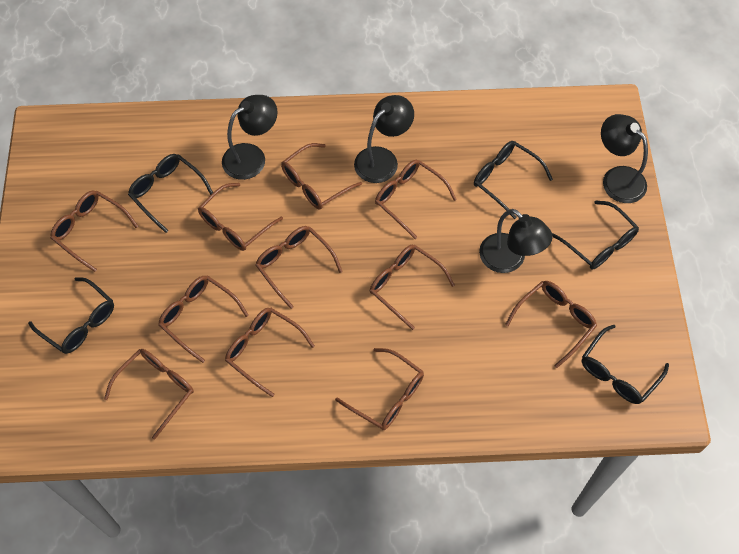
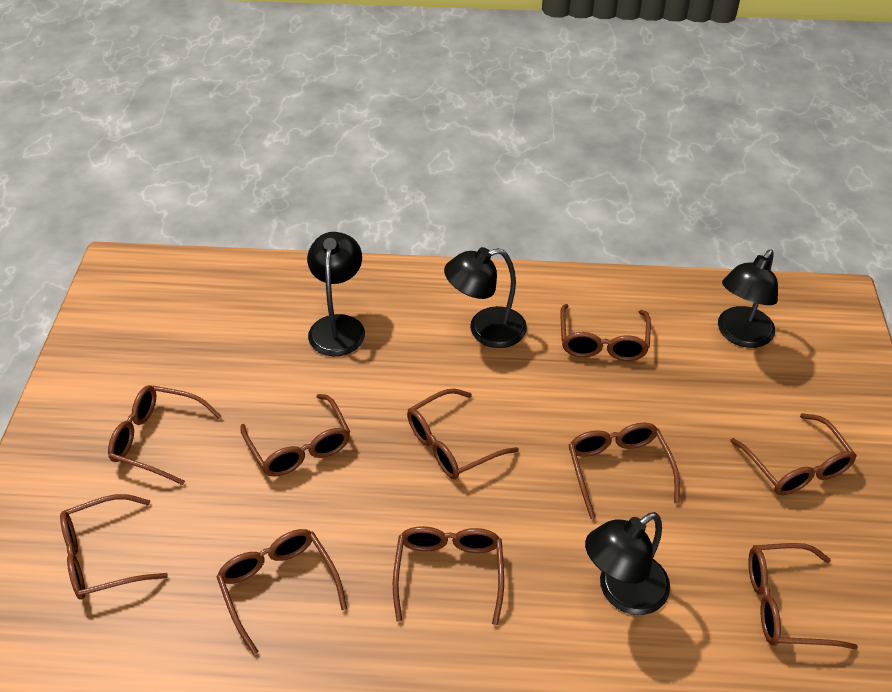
black glasses: [28,277,114,354] [128,154,213,233] [474,141,553,219] [552,200,639,270] [581,325,669,404] = 5 -> none = 0
brown glasses: [50,191,139,272] [104,349,194,439] [158,276,249,363] [198,183,283,251] [225,307,315,397] [255,226,343,309] [281,143,362,210] [335,348,424,430] [370,245,455,330] [375,160,457,239] [505,281,597,368] = 11 -> [60,494,168,600] [108,385,222,485] [216,529,347,655] [240,394,350,477] [393,526,504,625] [407,388,519,480] [561,304,651,361] [569,423,680,519] [730,413,857,496] [748,543,858,650] = 10

